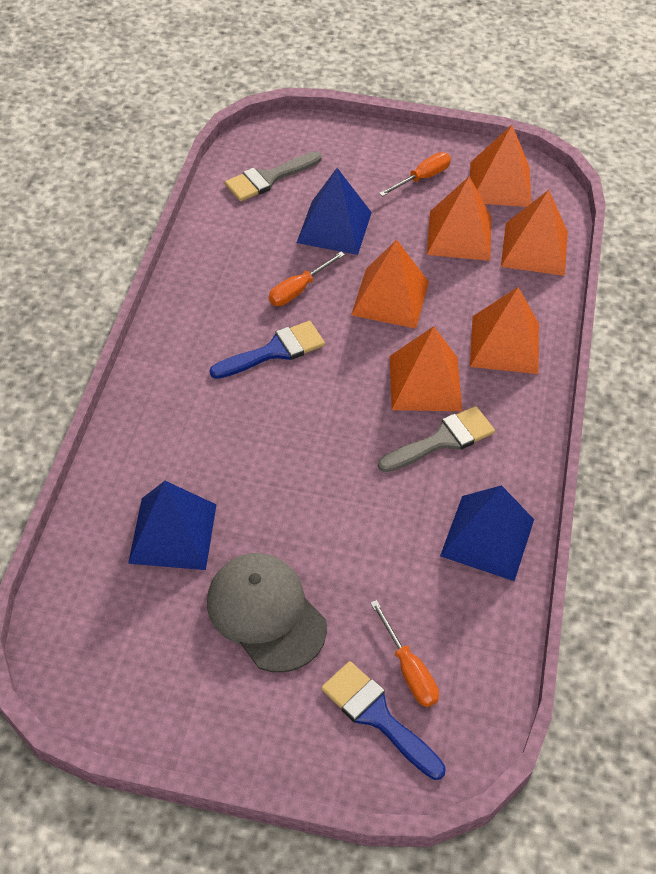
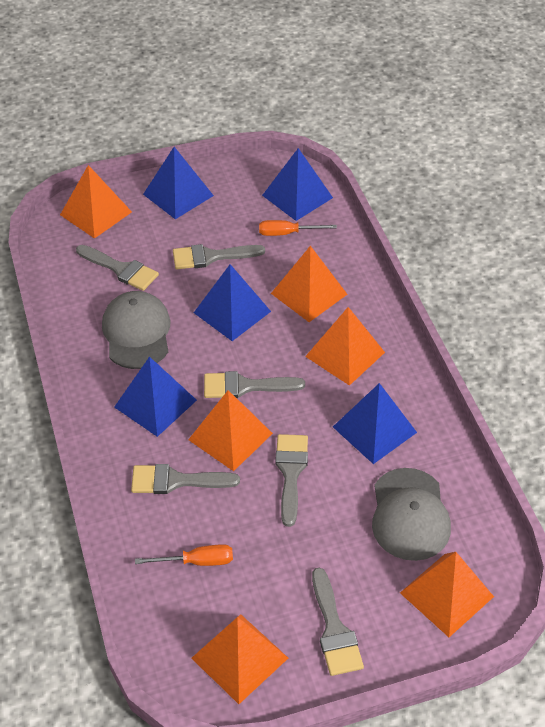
blue brush: [210,321,325,379] [321,661,446,780] = 2 -> none = 0
blue pyramid: [128,481,217,570] [297,168,372,255] [440,485,534,581] = 3 -> [114,356,197,437] [143,147,214,219] [194,264,271,341] [262,148,333,221] [333,383,417,464] = 5
grey brush: [225,151,322,201] [378,406,495,472] = 2 -> [76,245,159,291] [131,464,240,494] [173,244,265,269] [204,371,305,398] [275,434,308,527] [312,568,364,676] = 6
grey cap: [207,553,327,673] = 1 -> [102,291,171,369] [372,468,451,561] = 2
orange screwdriver: [269,252,345,306] [370,600,439,707] [379,152,451,197] = 3 -> [135,544,233,566] [259,220,337,236] = 2

